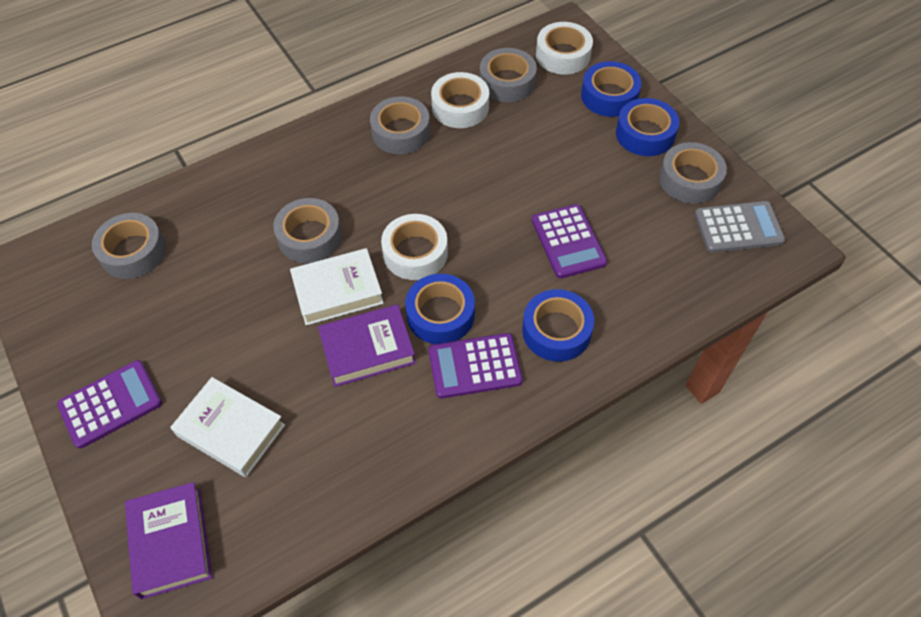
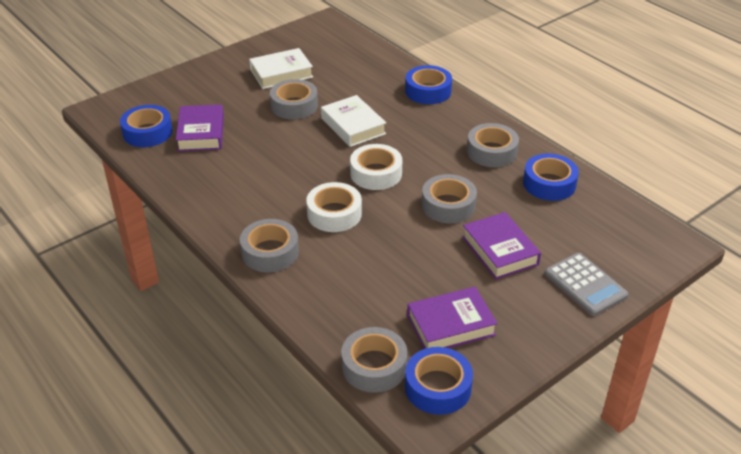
purple book: [125,482,212,599] [318,304,416,387] = 2 -> [176,104,224,152] [407,287,498,349] [462,212,541,279] = 3
purple calculator: [57,360,162,449] [429,333,523,399] [532,204,607,279] = 3 -> none = 0
white tape: [381,214,448,280] [431,72,489,128] [536,22,593,74] = 3 -> [306,182,362,232] [350,144,402,190] = 2

